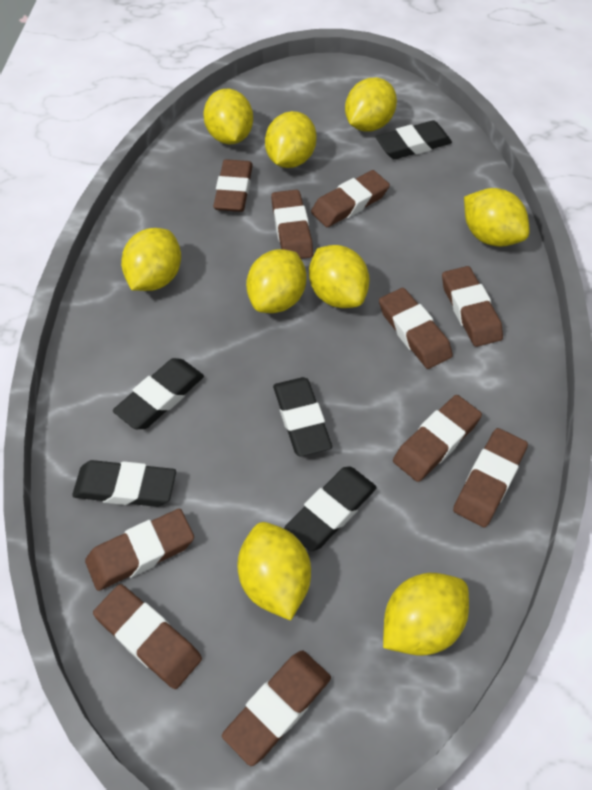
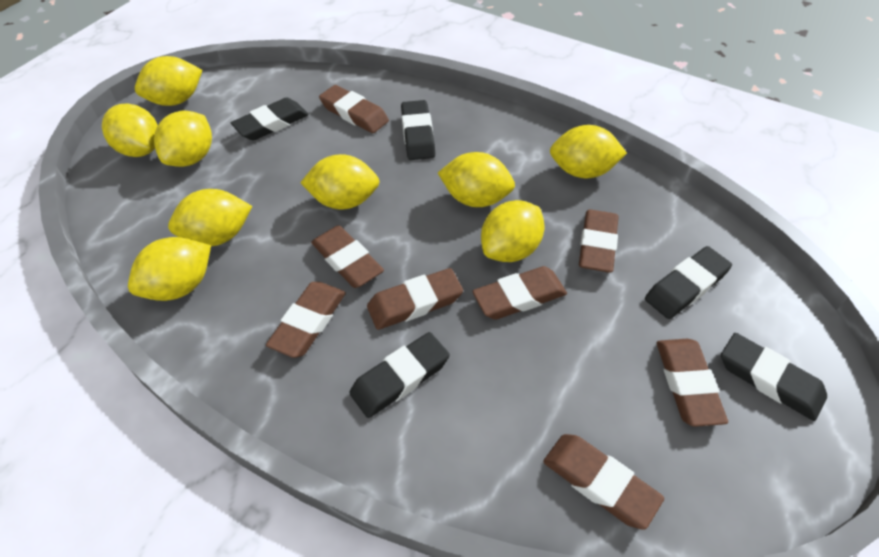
brown eraser: [85,509,194,591] [93,584,202,689] [213,159,253,212] [222,651,331,766] [271,190,313,259] [311,170,390,227] [379,288,453,369] [393,395,482,482] [442,266,503,347] [453,428,528,527] = 10 -> [266,282,346,358] [311,225,384,288] [319,85,389,133] [367,268,463,330] [472,266,567,320] [543,434,664,530] [579,209,619,273] [657,339,728,427] = 8

